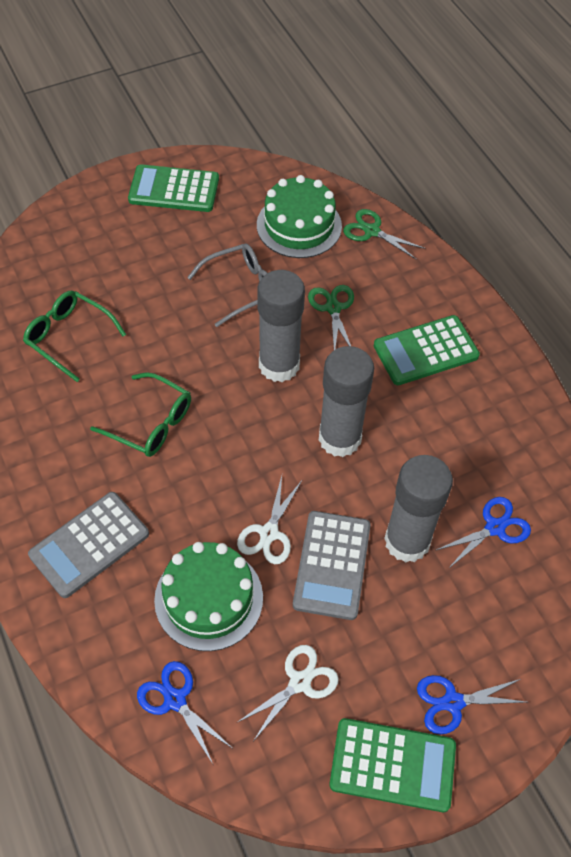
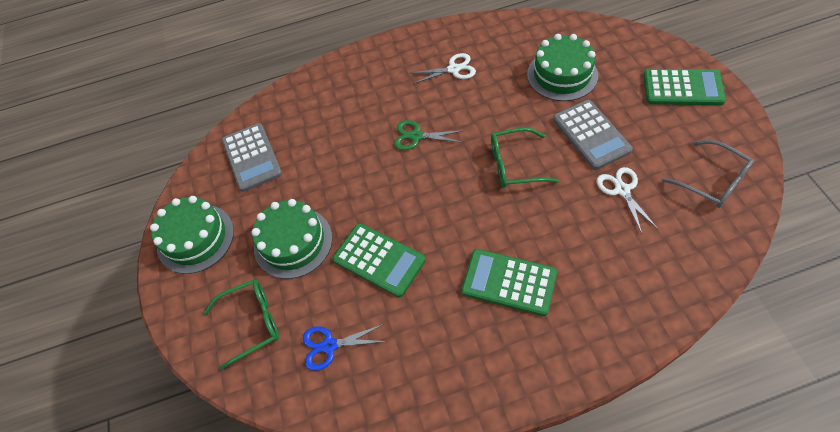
blue scissors: [137,661,232,764] [417,675,526,734] [436,497,531,569] = 3 -> [303,324,387,371] = 1
green cake: [154,542,263,651] [257,175,342,258] = 2 -> [150,196,234,274] [251,199,332,279] [527,34,598,101] = 3
green scissors: [308,285,354,350] [343,209,425,260] = 2 -> [394,120,464,150] = 1
grey glue stick: [257,270,305,382] [319,346,374,457] [384,455,453,563] = 3 -> none = 0

